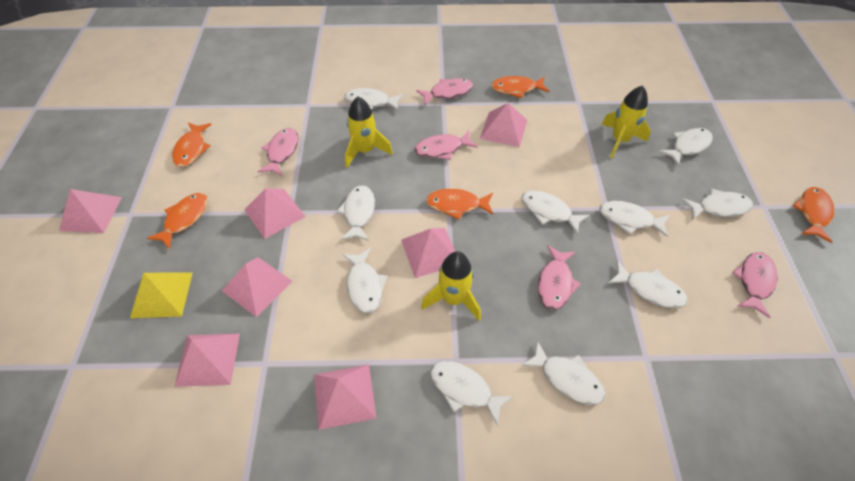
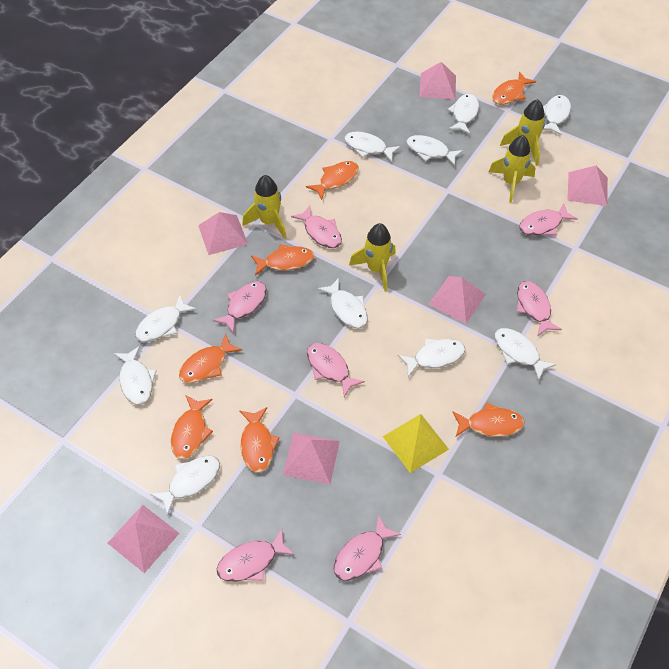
orange fish: [147,193,208,249] [172,123,212,167] [426,189,493,220] [491,76,549,98] [793,187,835,243] = 5 -> [171,395,213,459] [179,333,243,383] [239,407,280,473] [251,244,314,276] [306,161,359,200] [452,402,525,437] [492,72,537,104] = 7
pink fish: [257,128,299,176] [415,131,478,160] [416,78,473,105] [538,245,581,310] [732,252,778,318] = 5 -> [213,281,267,334] [217,529,295,582] [291,205,342,248] [307,343,365,397] [334,514,401,581] [517,281,562,336] [519,203,578,236] = 7
pink pyramid: [59,189,122,233] [175,333,240,387] [222,257,293,317] [244,188,306,239] [314,364,376,430] [401,228,455,278] [480,103,527,147] = 7 -> [108,505,179,573] [198,212,248,255] [283,432,340,484] [419,62,456,99] [428,276,486,323] [567,166,608,206] = 6
yellow rocket: [345,96,393,168] [421,251,481,321] [601,85,651,158] = 3 -> [242,175,286,239] [349,223,396,291] [489,135,535,203] [500,99,545,166] = 4

